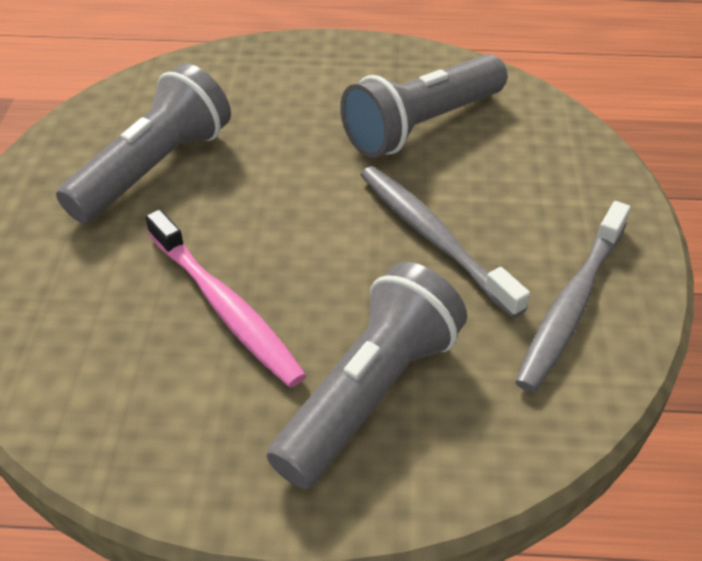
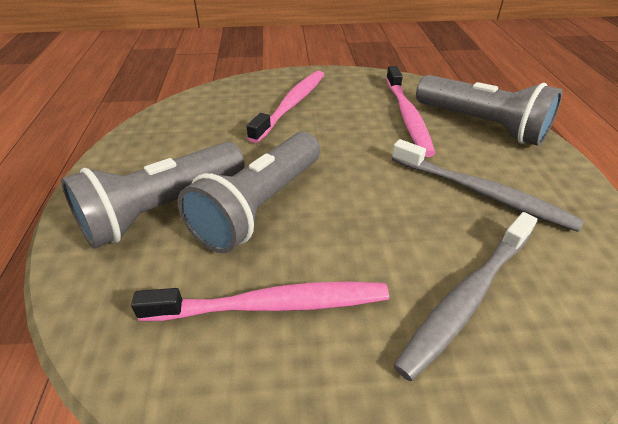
pink toothbrush: [145,209,306,388] = 1 -> [131,282,389,321] [247,71,324,143] [386,66,436,157] = 3

